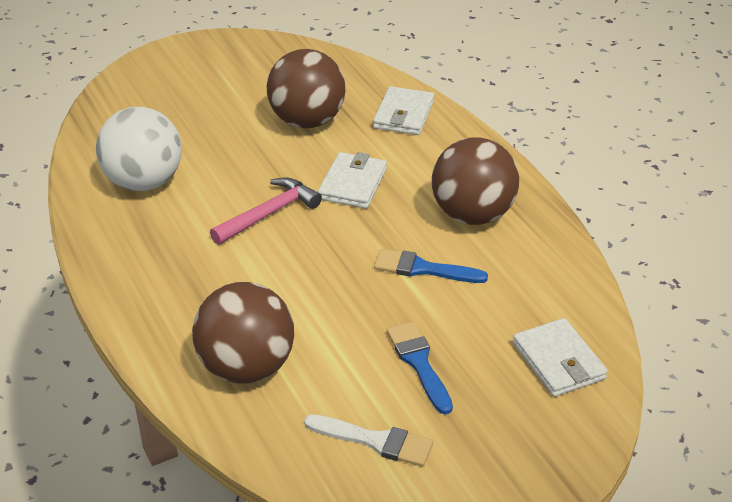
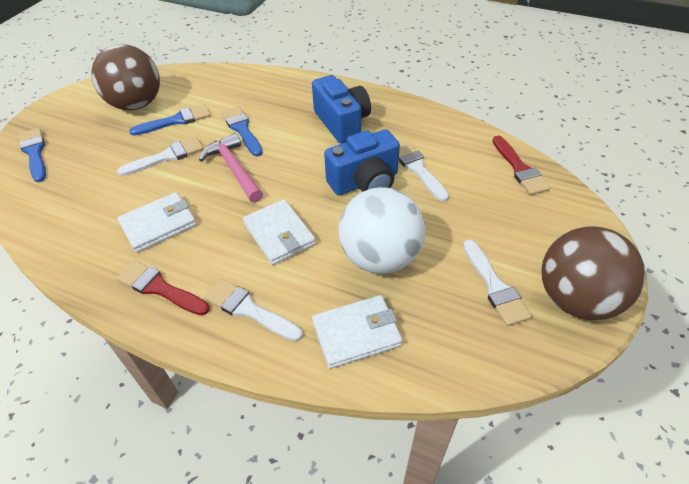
blue brush: [374,249,488,283] [387,322,453,414] = 2 -> [19,128,46,182] [129,104,210,136] [221,106,263,156] = 3
blue camera: none = 0 -> [312,75,371,143] [324,129,400,195] = 2
brown ball: [192,282,294,383] [267,49,345,128] [432,138,519,225] = 3 -> [92,44,160,110] [542,226,646,320] = 2
red brush: none = 0 -> [117,260,209,315] [493,136,550,195] = 2
white brush: [304,414,433,467] = 1 -> [117,137,204,176] [205,279,303,342] [399,142,449,202] [463,239,532,326] = 4

